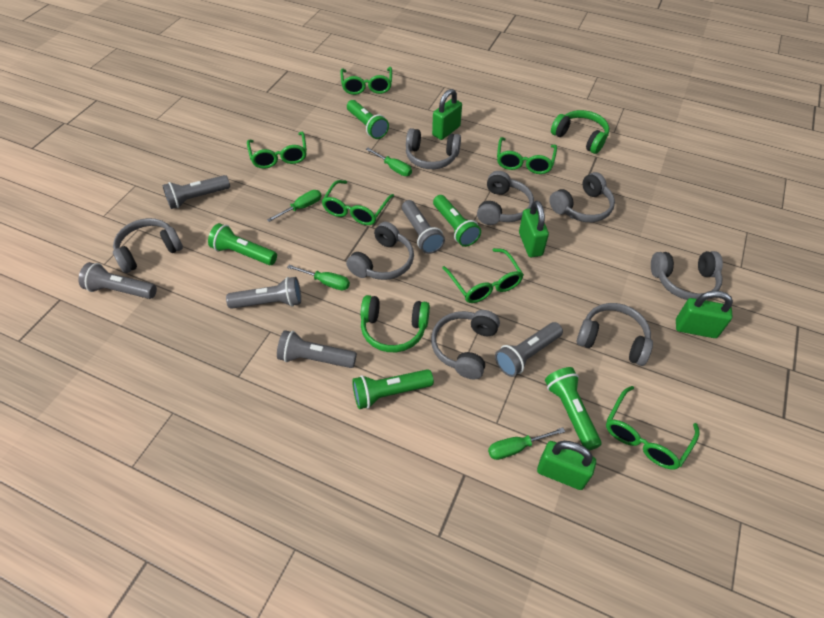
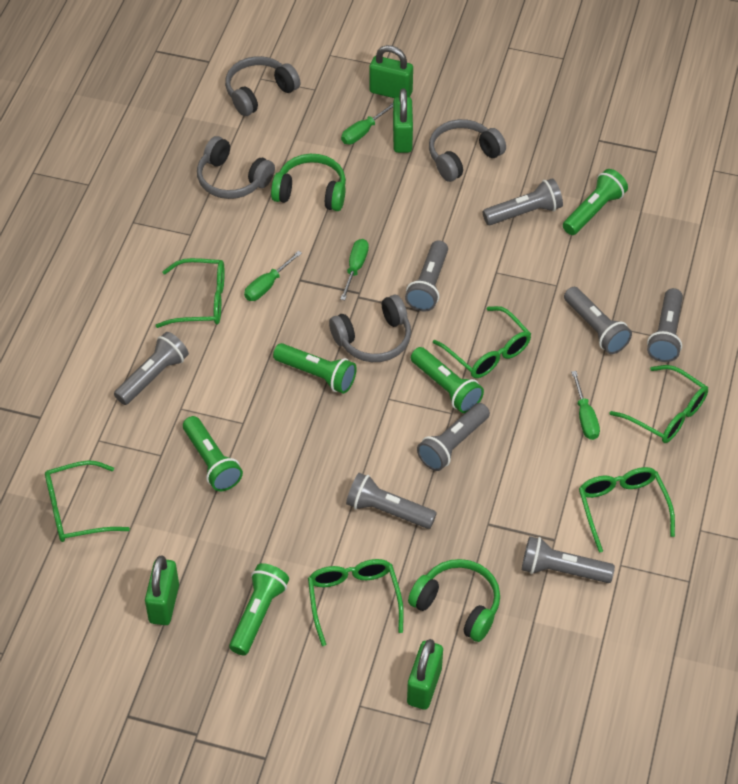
grey flashlight: [78,262,157,299] [162,175,230,209] [226,277,301,309] [277,330,357,368] [402,200,445,254] [495,322,563,377] = 6 -> [114,332,189,405] [346,473,437,529] [405,240,448,311] [417,403,490,471] [483,178,563,225] [522,536,615,583] [564,287,632,354] [647,288,683,362] = 8
grey headphones: [113,218,183,273] [346,222,414,280] [406,128,461,169] [431,310,500,379] [477,171,534,225] [549,172,615,222] [577,303,653,366] [651,251,723,300] = 8 -> [197,136,275,199] [225,56,301,116] [329,295,411,362] [429,119,506,182] = 4

